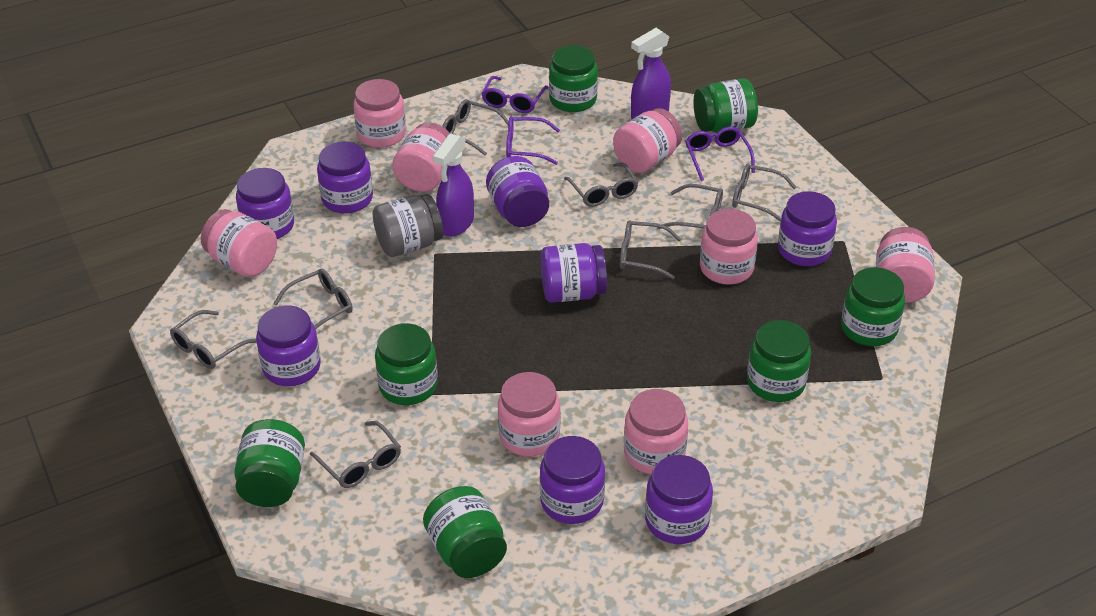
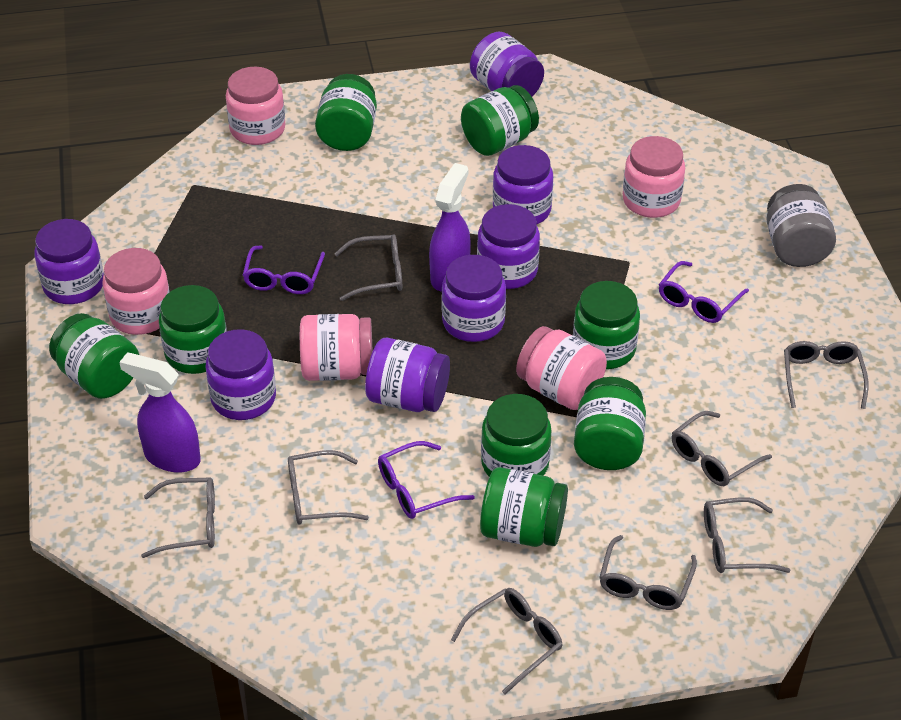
green jar: [234,419,305,507] [375,323,438,405] [423,486,507,578] [549,45,598,112] [693,78,758,133] [747,320,811,402] [841,267,905,346] = 7 -> [49,313,139,399] [159,285,227,374] [315,74,377,151] [461,85,539,156] [480,467,568,547] [481,394,551,477] [573,281,640,369] [574,377,646,470] = 8
pink jar: [201,209,277,277] [353,79,406,148] [392,123,450,192] [498,372,560,457] [613,108,682,173] [624,389,688,474] [700,209,758,285] [876,227,935,303] = 8 -> [102,248,170,335] [226,67,285,145] [300,314,372,381] [516,326,607,410] [623,136,685,218] = 5
purple jar: [236,168,294,239] [256,306,321,386] [317,142,373,214] [486,156,549,227] [540,436,605,524] [541,243,607,303] [645,455,713,544] [778,191,837,266] = 8 -> [34,219,104,304] [206,329,276,420] [365,338,450,412] [441,255,506,342] [470,32,544,97] [477,204,540,289] [493,145,553,224] = 7

